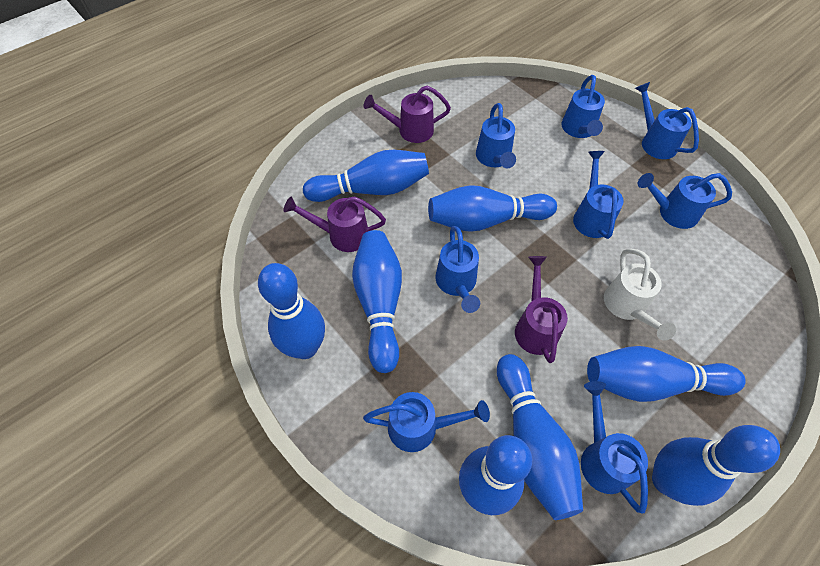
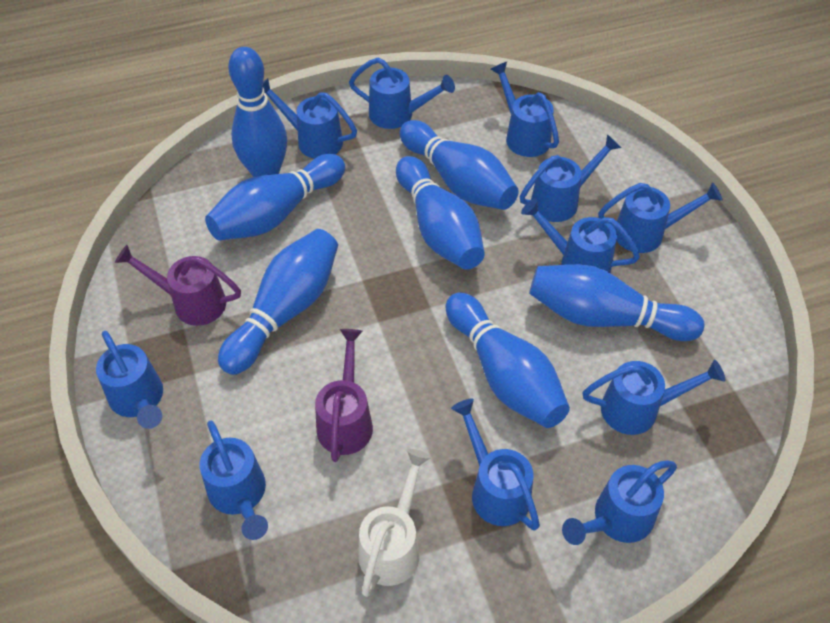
blue bowling pin: [258,263,325,359] [303,150,429,202] [352,230,402,373] [428,185,557,232] [459,435,532,515] [497,354,583,520] [587,346,746,402] [652,425,780,506] = 8 -> [205,154,345,241] [218,229,338,375] [228,47,287,177] [396,156,485,270] [400,120,519,210] [446,292,570,428] [529,264,704,341] = 7
blue watering can: [363,392,490,452] [435,226,480,313] [476,103,516,168] [561,75,605,138] [573,151,624,239] [581,381,648,514] [635,82,699,159] [638,173,732,229] = 8 -> [96,331,163,429] [200,420,268,540] [263,78,357,159] [349,58,455,129] [451,398,540,531] [490,62,559,157] [520,134,621,222] [521,199,640,273] [562,460,677,545] [582,360,725,435] [598,182,722,253] = 11
purple watering can: [283,196,386,252] [364,86,451,143] [515,256,568,363] = 3 -> [115,245,241,326] [315,329,373,462] = 2

